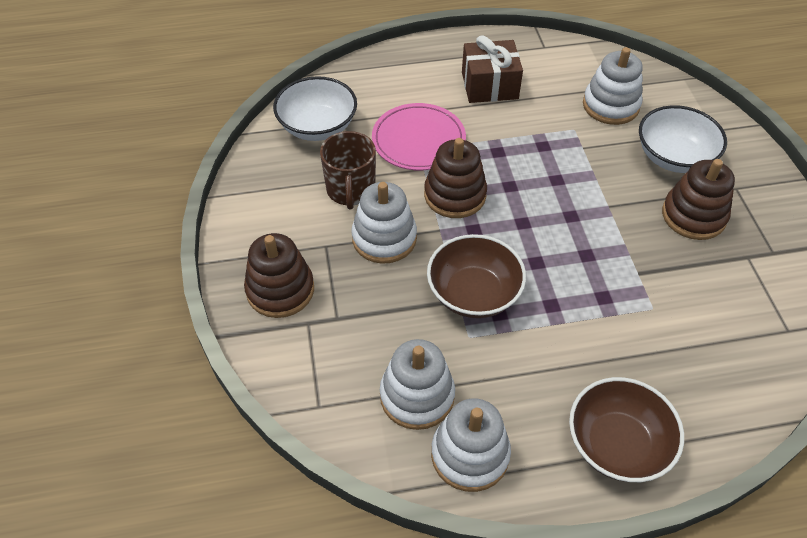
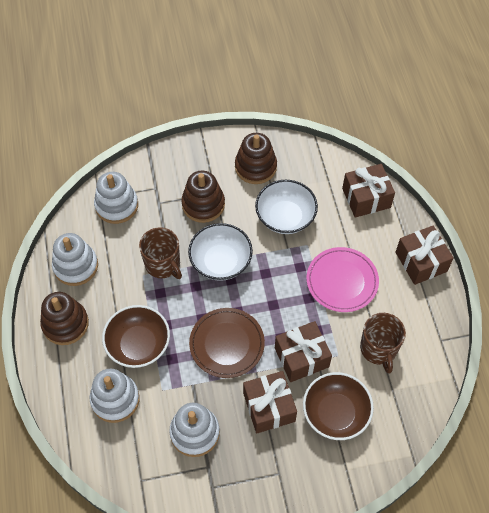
brown gift: [462,35,523,103] = 1 -> [243,371,297,433] [275,321,332,382] [342,164,395,218] [396,226,454,285] = 4
brown mug: [320,131,376,210] = 1 -> [139,227,182,279] [360,313,406,374] = 2
brown plate: none = 0 -> [189,308,265,378] = 1

